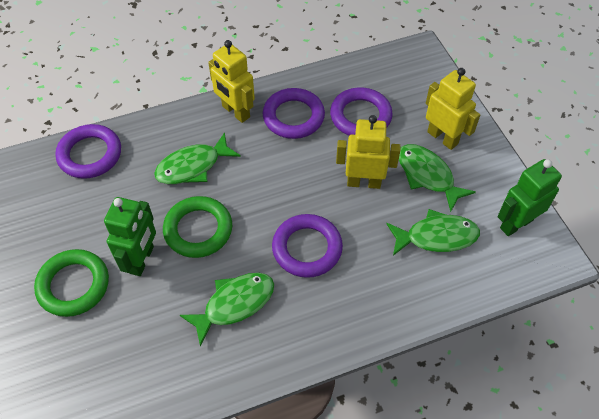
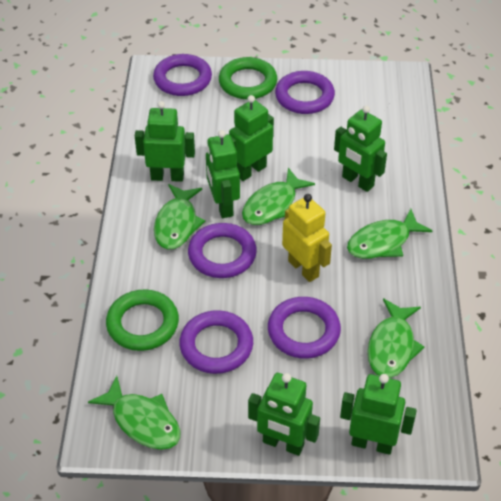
green fish: [154,132,241,184] [180,273,274,347] [386,209,480,256] [399,144,476,212] = 4 -> [88,376,180,450] [154,184,205,250] [242,168,315,225] [347,209,432,259] [368,298,424,378] = 5
green robot: [104,197,156,276] [498,159,562,236] = 2 -> [135,101,195,182] [206,130,240,218] [229,95,274,181] [248,373,320,456] [334,106,387,192] [340,374,417,455] = 6
purple ring: [55,124,121,179] [263,88,325,139] [272,214,343,278] [330,87,393,136] = 4 -> [153,54,212,96] [179,310,253,374] [188,223,257,278] [268,297,341,359] [275,71,335,114] = 5
yellow robot: [208,40,255,123] [336,115,400,189] [426,68,480,150] = 3 -> [282,194,332,282] = 1

